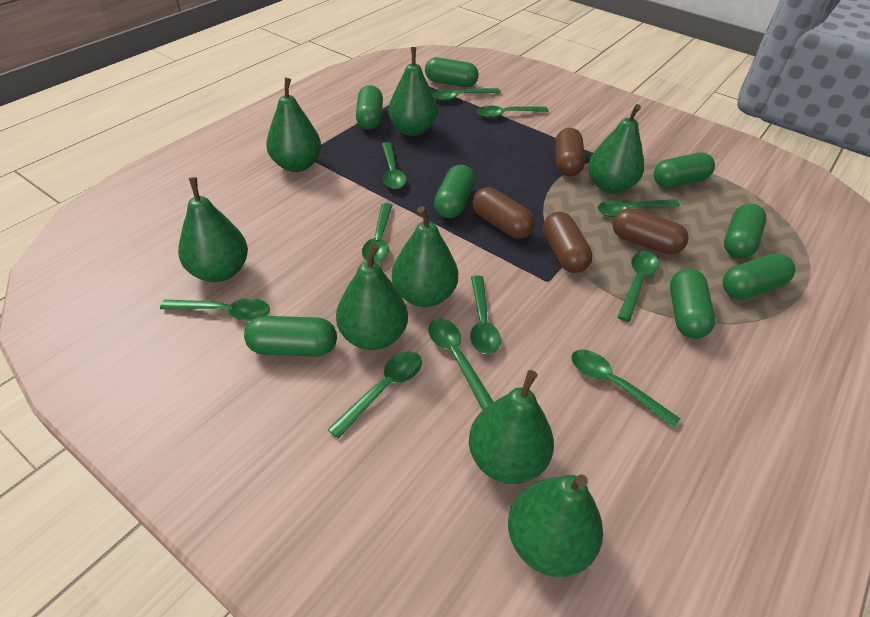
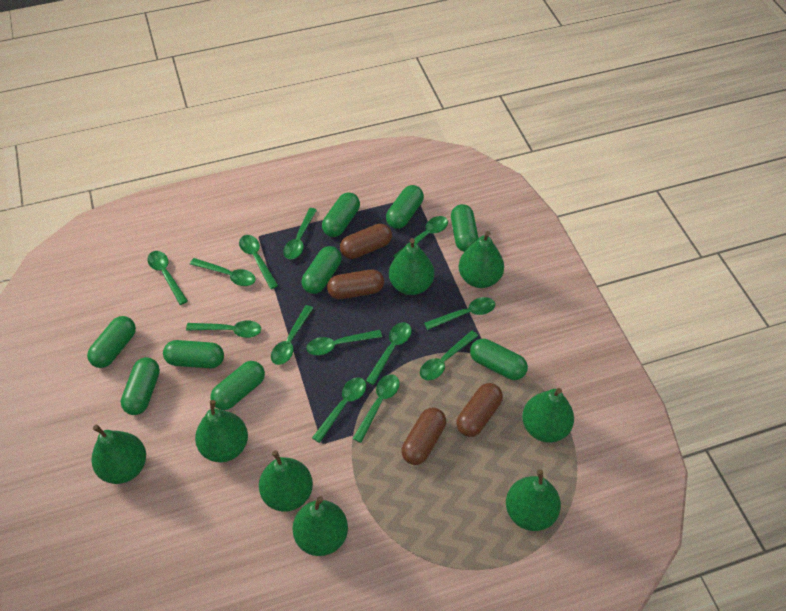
green capsule: [244,316,337,357] [356,85,383,130] [425,57,479,87] [434,165,475,218] [654,152,715,188] [670,269,715,339] [723,253,795,299] [724,204,766,258] = 8 -> [87,316,136,368] [121,357,160,415] [163,340,224,368] [210,361,265,410] [302,246,342,294] [322,193,360,237] [386,185,424,229] [451,204,478,252] [470,339,528,380] = 9
green spoon: [160,298,270,321] [327,351,422,438] [362,203,393,263] [382,142,407,189] [428,318,493,410] [432,88,501,101] [470,276,501,355] [477,106,548,118] [572,350,680,428] [598,199,680,217] [618,251,659,322] = 11 -> [147,251,188,305] [186,320,261,338] [190,258,256,286] [239,235,278,289] [271,305,313,365] [283,208,317,259] [307,330,382,355] [312,377,366,443] [352,374,400,443] [366,322,412,385] [394,216,448,258] [420,331,478,380] [424,297,495,330] = 13

